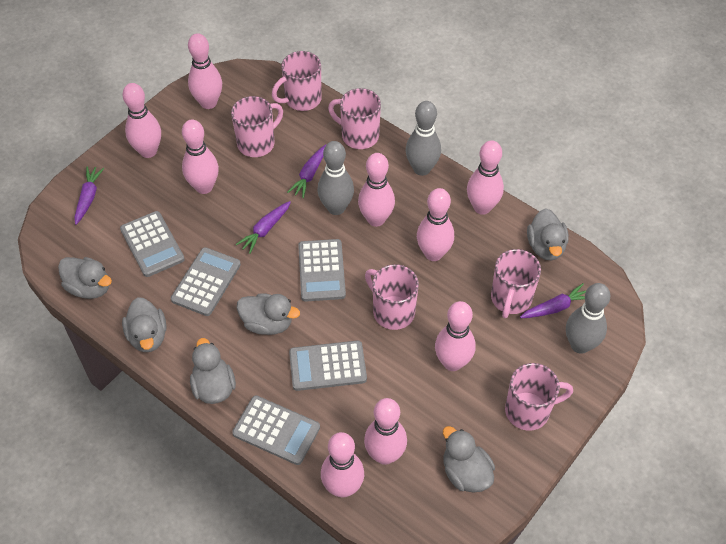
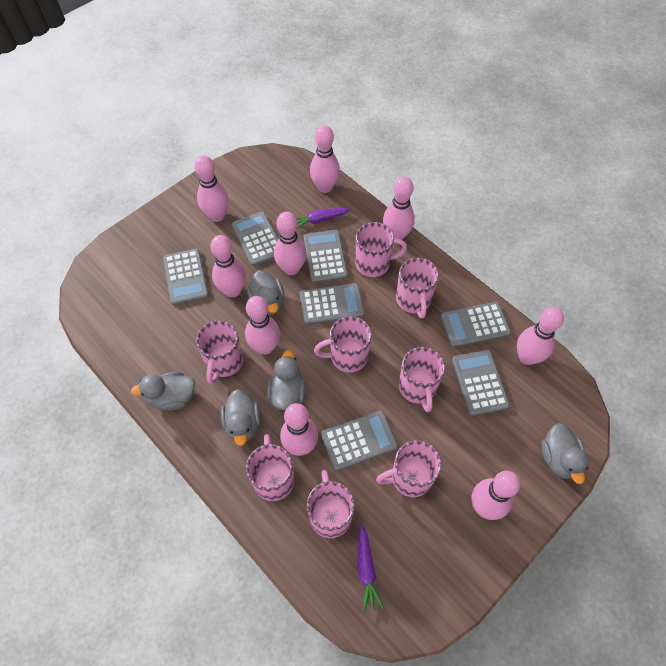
grey bowling pin: [317,141,354,215] [406,101,441,176] [566,283,611,354] = 3 -> none = 0
grey calculator: [120,211,185,277] [171,247,241,316] [232,395,320,465] [289,340,367,391] [298,239,346,302] = 5 -> [163,249,209,305] [232,211,278,266] [300,283,365,325] [304,230,348,283] [321,411,398,471] [441,302,511,347] [452,350,510,416] = 7
grey duck: [58,257,112,299] [122,297,166,352] [190,338,236,404] [237,293,300,335] [443,426,495,493] [527,208,569,261] = 6 -> [131,372,195,411] [221,389,261,446] [247,270,285,316] [267,350,306,411] [541,423,589,484] = 5
pink mug: [231,96,283,157] [272,51,322,111] [328,88,381,149] [365,264,419,330] [491,249,541,318] [505,363,573,431] = 6 -> [196,320,243,384] [246,434,294,501] [307,470,355,538] [314,316,372,373] [355,222,407,277] [376,440,442,497] [396,258,439,319] [399,347,445,412] = 8
purple carrot: [74,166,104,225] [236,201,291,254] [287,144,326,198] [520,283,586,318] = 4 -> [296,208,351,229] [358,524,384,612] = 2

